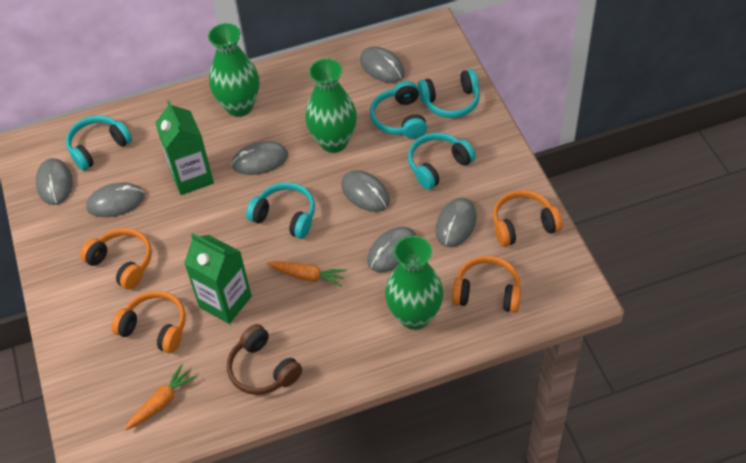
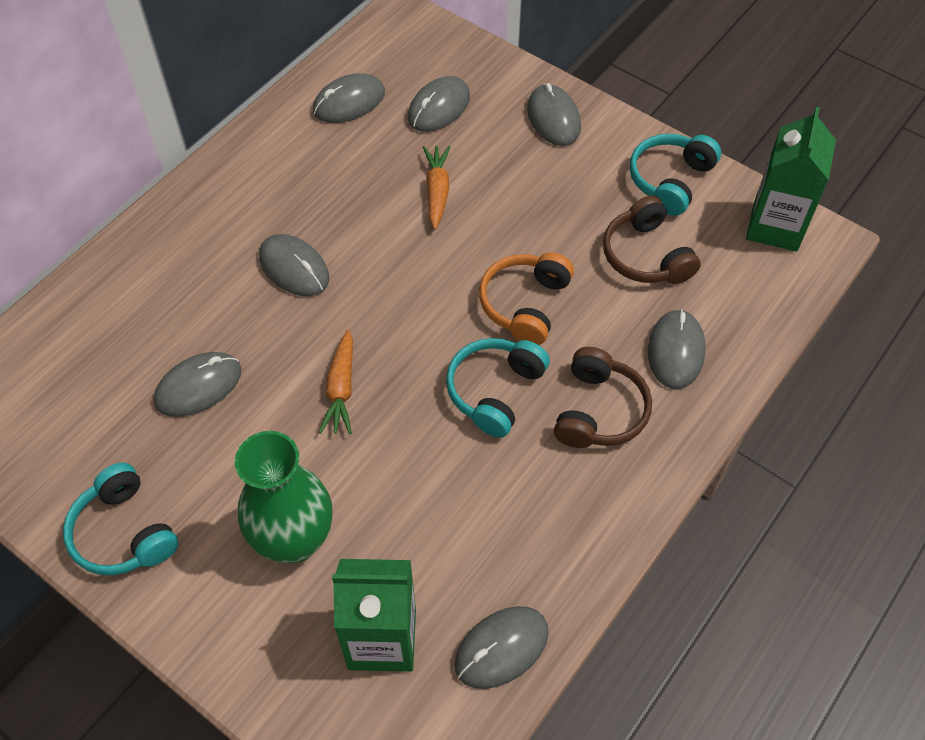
brown headphones: [227,324,302,395] = 1 -> [554,347,652,448] [603,196,701,284] = 2
green vase: [208,23,259,117] [305,59,357,153] [385,236,444,330] = 3 -> [235,431,333,563] = 1
orange headphones: [80,228,152,290] [111,291,186,353] [452,256,521,313] [493,190,562,247] = 4 -> [479,252,574,345] = 1
turquoise headphones: [66,115,132,171] [246,182,315,239] [370,81,427,139] [408,133,476,190] [418,69,480,118] = 5 -> [63,463,179,575] [446,338,550,438] [629,134,721,216] = 3

